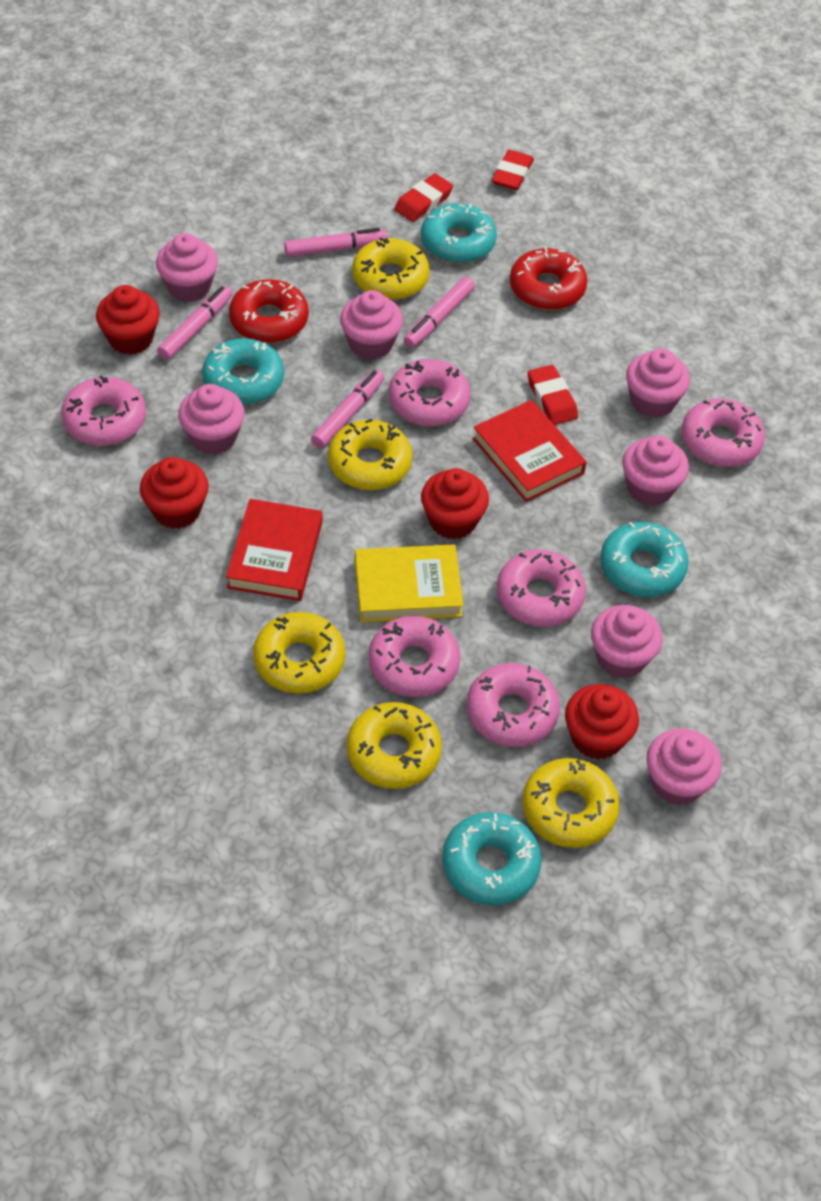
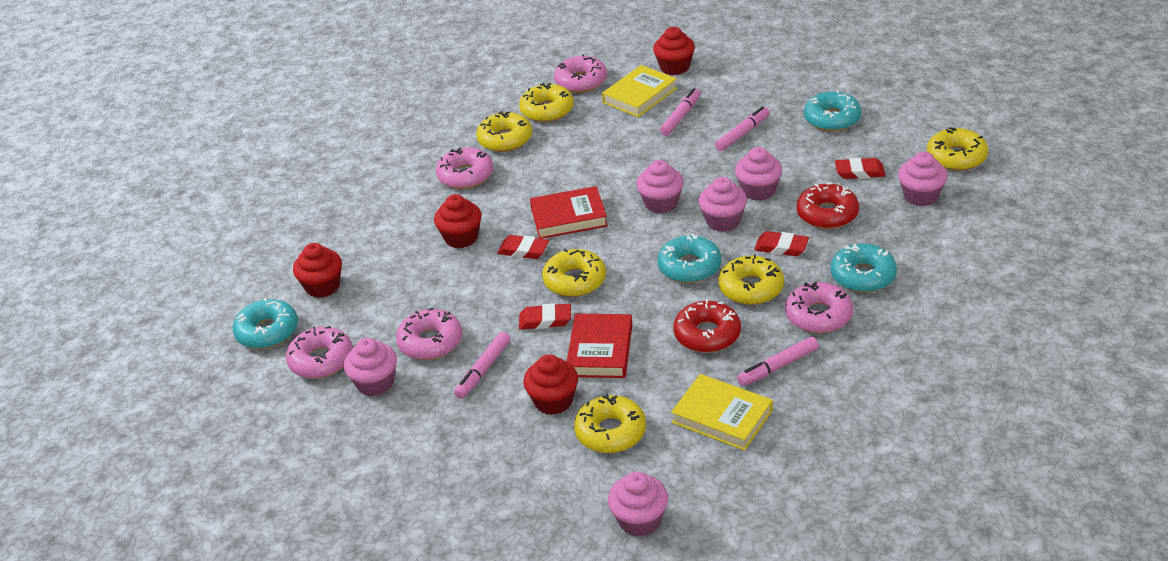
pink cupcake: [156,233,218,302] [178,384,245,455] [340,290,403,360] [591,605,663,678] [622,436,689,506] [626,349,690,418] [646,728,722,805] = 7 -> [344,338,397,396] [608,472,668,537] [636,160,684,214] [699,177,747,232] [735,147,782,201] [898,152,948,206] = 6
pink donut: [61,376,146,446] [369,616,460,697] [389,359,471,426] [466,663,560,747] [497,550,586,627] [681,398,765,467] = 6 -> [286,326,353,379] [396,308,462,360] [436,147,493,189] [554,54,607,93] [785,282,853,333] = 5
red eraser: [394,174,453,222] [492,150,534,190] [528,365,578,425] = 3 -> [497,235,549,259] [519,303,571,330] [754,231,809,256] [835,158,886,179] = 4
yellow book: [355,544,464,622] = 1 -> [602,65,677,117] [671,374,773,451] = 2
yellow donut: [253,612,345,694] [328,419,412,490] [347,702,442,789] [352,238,430,300] [522,758,620,848] = 5 -> [476,111,532,152] [519,83,574,122] [542,249,606,297] [574,394,646,453] [718,254,784,305] [927,127,988,171] = 6

